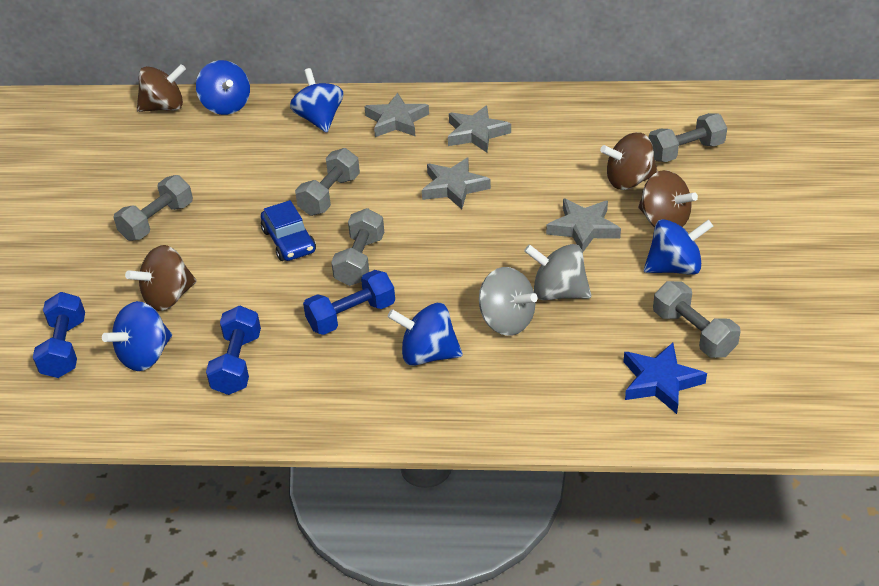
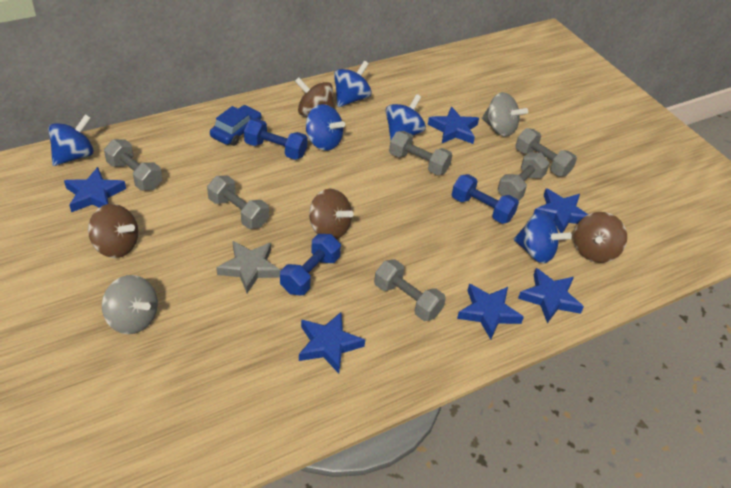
blue star: [623,343,707,414] = 1 -> [64,167,126,212] [299,312,365,373] [428,106,479,144] [457,284,524,340] [518,268,584,323] [533,188,588,233] = 6
grey dumbbell: [113,175,193,241] [295,148,360,216] [331,208,384,286] [648,113,727,162] [653,281,741,358] = 5 -> [104,139,162,190] [207,175,269,229] [374,259,446,321] [389,131,452,175] [498,152,550,201] [515,128,577,176] = 6
grey star: [364,93,429,137] [422,158,491,209] [448,106,511,153] [546,198,621,252] = 4 -> [216,241,281,293] = 1

